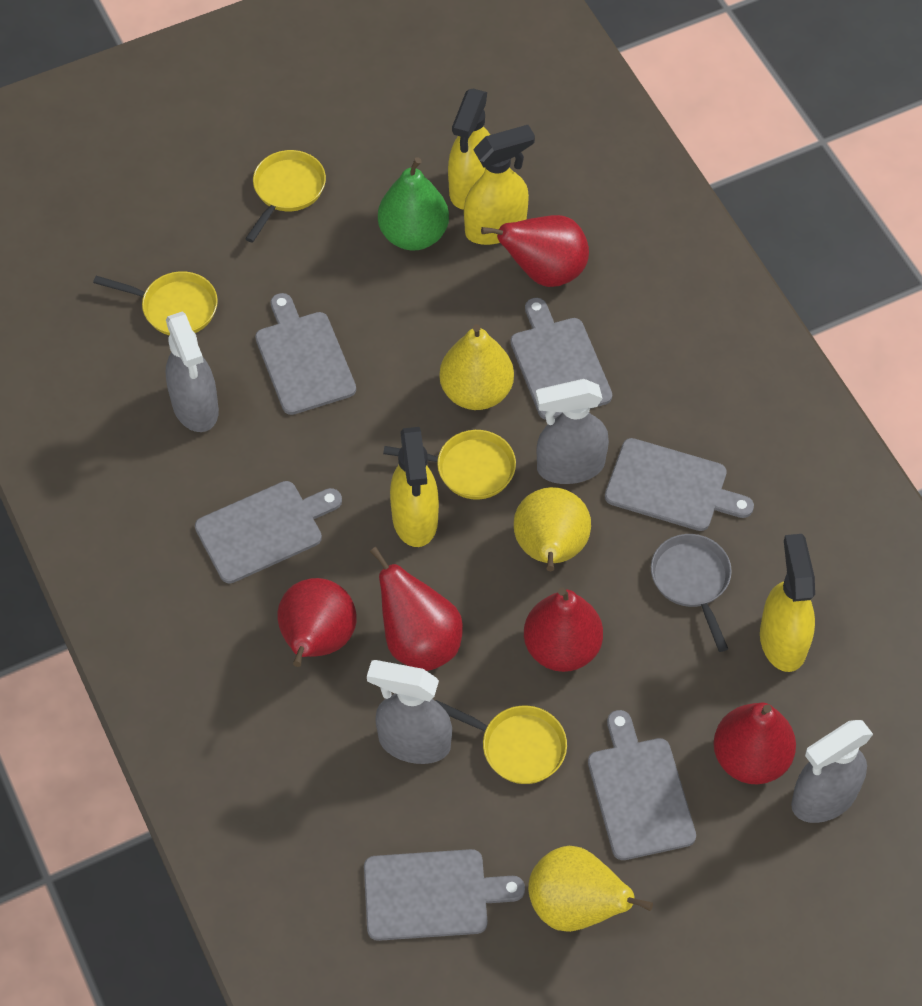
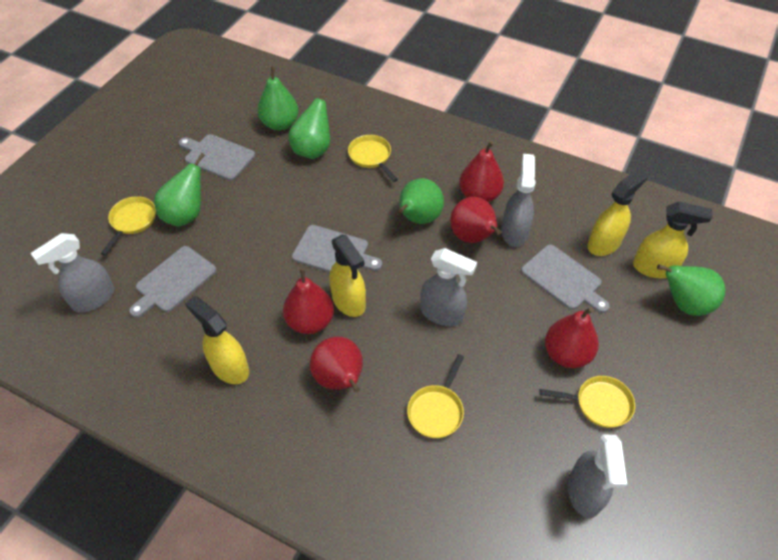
green pear: [378,157,449,250] = 1 -> [154,153,205,226] [257,66,299,131] [288,87,330,159] [399,178,444,224] [657,264,725,316] = 5
grey cutting board: [195,481,342,583] [255,293,356,415] [364,849,525,941] [510,298,612,420] [588,710,696,860] [605,438,754,531] = 6 -> [129,246,216,318] [179,134,255,180] [292,225,382,272] [521,245,610,313] = 4
grey pan: [651,534,732,652] = 1 -> none = 0
yellow pear: [439,324,514,410] [514,487,591,571] [528,846,653,932] = 3 -> none = 0

